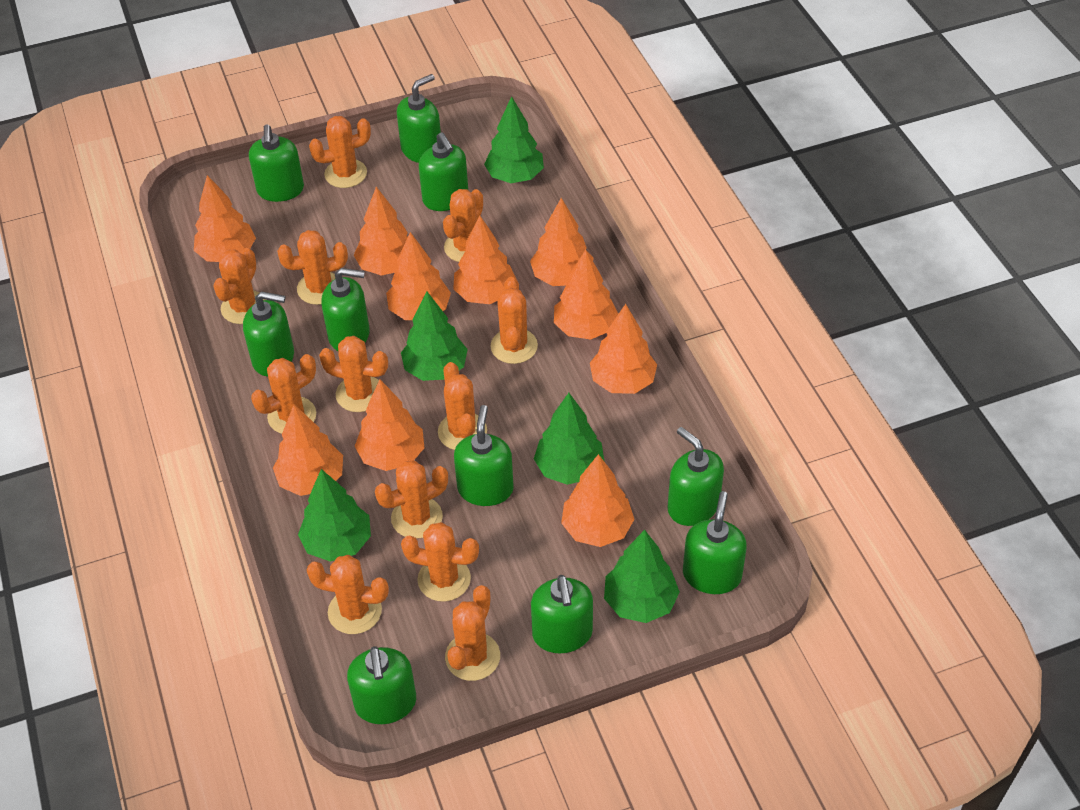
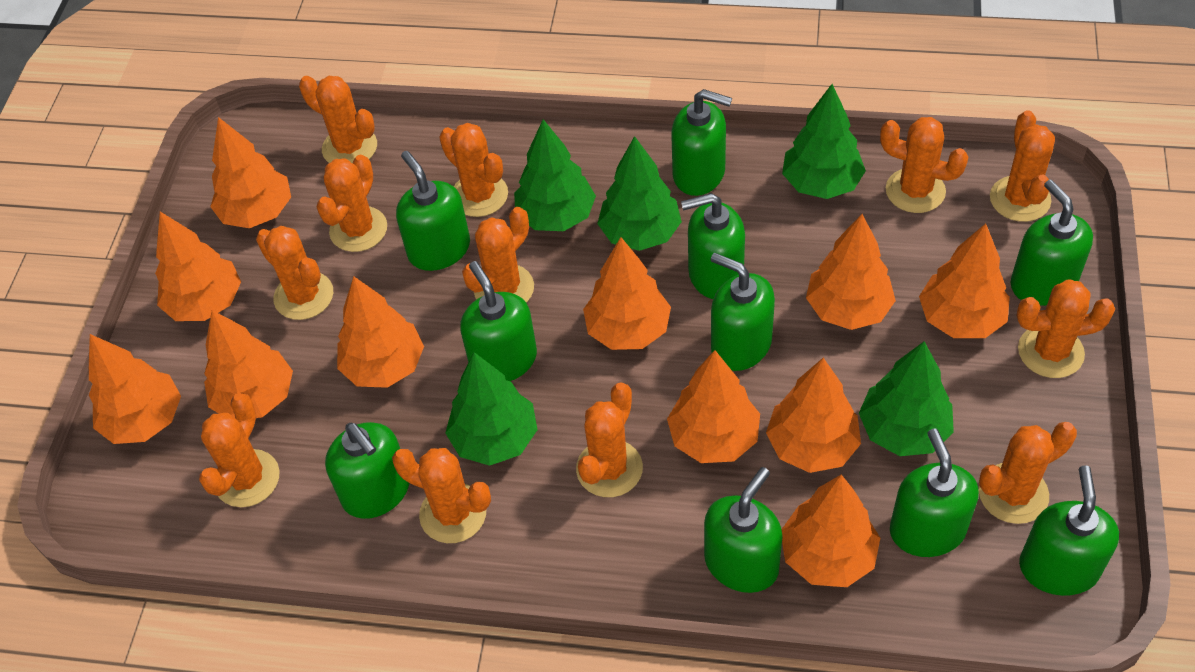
orange tree: [194,175,256,262] [273,404,343,496] [354,187,408,276] [355,380,424,471] [386,232,451,320] [453,216,517,304] [530,198,593,286] [554,249,618,339] [561,454,635,547] [590,304,657,394] = 10 -> [89,334,181,444] [155,212,241,321] [204,310,293,418] [210,117,291,228] [337,276,424,388] [583,237,671,350] [667,350,760,463] [766,358,861,473] [782,475,880,587] [806,214,896,330] [919,223,1010,338] = 11

